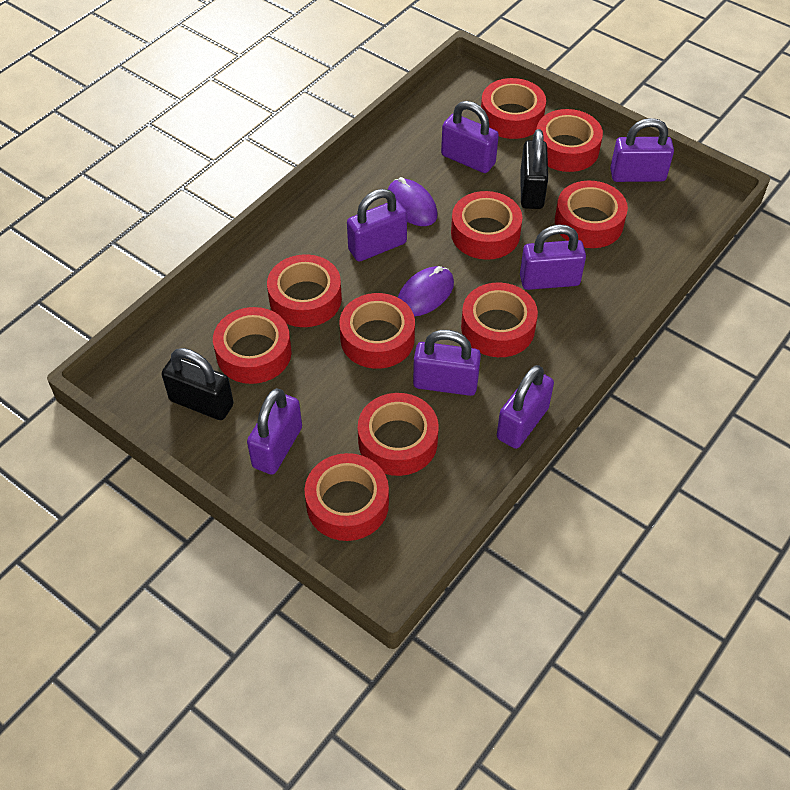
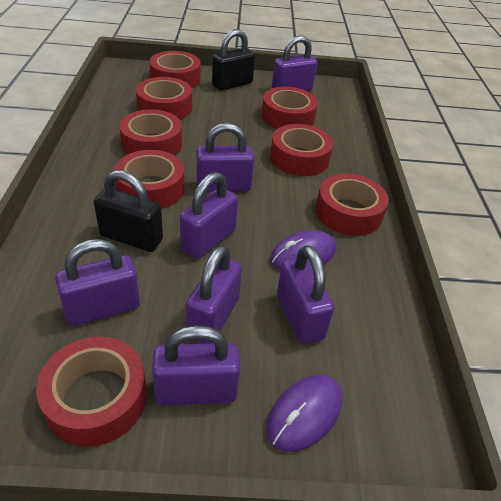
red tape: [213,307,292,384] [267,254,342,327] [304,453,389,541] [339,293,415,369] [358,393,439,476] [451,191,522,260] [461,282,538,357] [481,78,546,139] [536,109,603,172] [555,181,628,248] = 10 -> [36,336,147,447] [114,150,185,209] [119,109,182,156] [136,77,192,120] [149,51,201,88] [262,87,318,129] [270,124,333,176] [316,174,389,236] = 8

